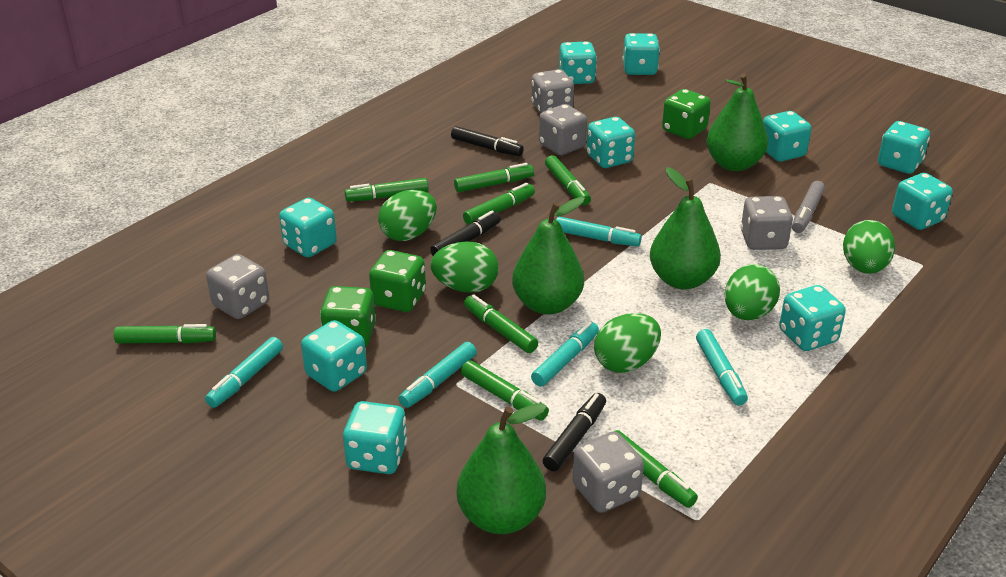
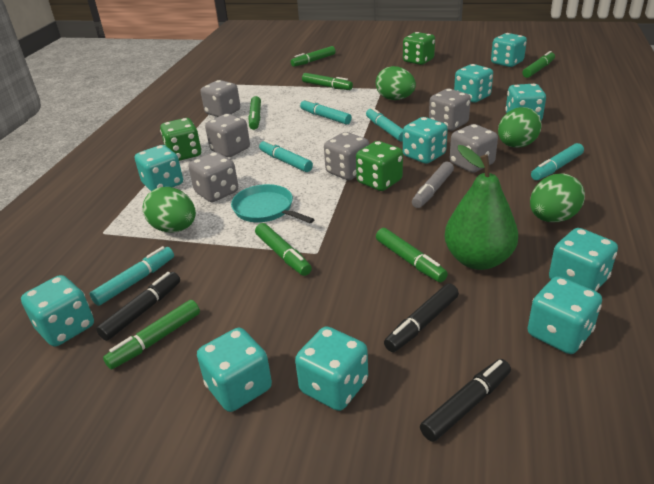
green egg: [378,190,437,241] [430,241,499,293] [594,313,661,373] [725,264,780,320] [843,220,895,274] = 5 -> [143,187,196,233] [376,66,416,100] [498,107,542,148] [530,173,585,222] = 4
green marker: [114,324,216,344] [344,178,428,201] [454,163,534,192] [461,360,549,420] [463,183,535,225] [464,295,538,353] [545,155,591,205] [613,430,698,508] = 8 -> [103,300,200,369] [248,96,261,130] [255,223,312,276] [291,46,336,67] [302,73,353,90] [376,228,448,282] [522,51,555,78] = 7
green pear: [457,403,547,534] [512,197,585,315] [650,167,721,290] [706,73,768,171] = 4 -> [444,145,518,270] = 1
grey dice: [206,254,269,319] [531,69,574,114] [539,104,587,155] [572,432,644,513] [740,196,793,250] = 5 -> [189,152,238,202] [201,80,240,117] [205,114,250,157] [324,132,369,180] [429,89,471,131] [450,124,498,173] = 6
turquoise pan: none = 0 -> [231,184,315,223] = 1

